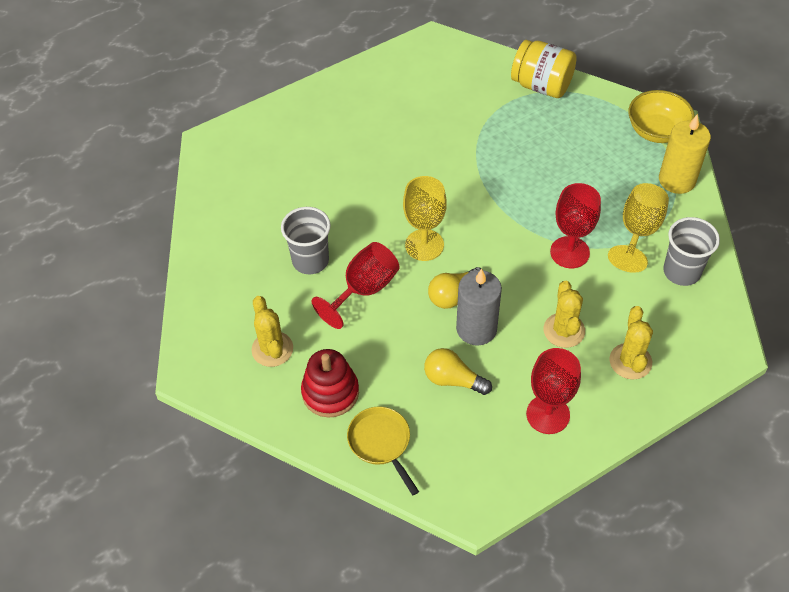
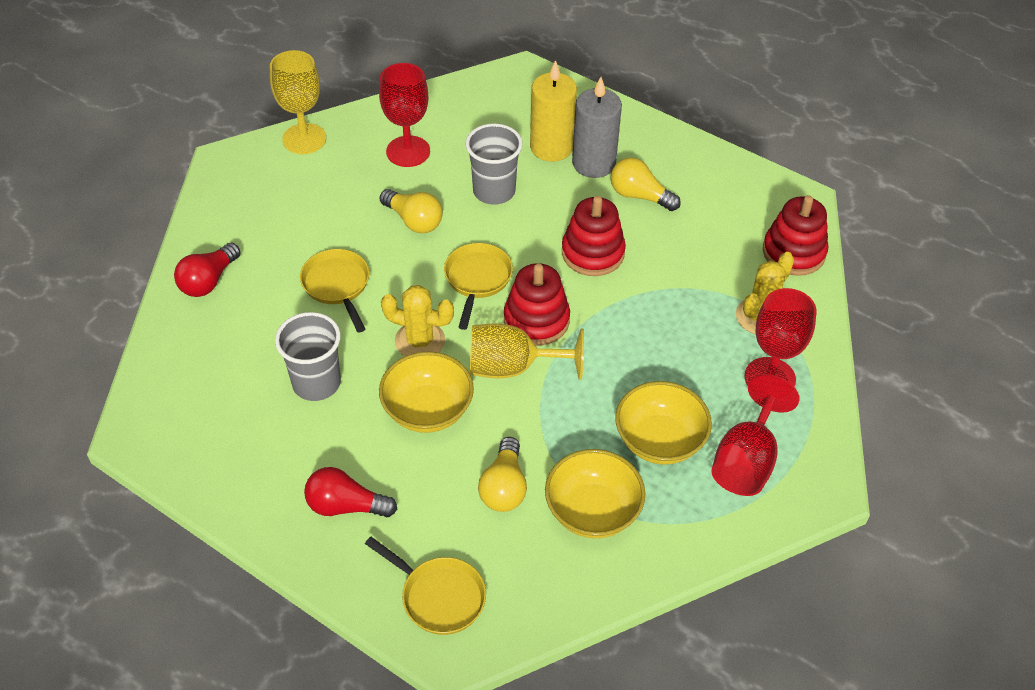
red light bulb: none = 0 -> [174,243,240,297] [304,467,397,517] = 2
red stacking toy: [301,349,359,418] = 1 -> [504,263,570,346] [562,196,626,276] [763,195,828,276] = 3
yellow bowl: [628,90,695,143] = 1 -> [379,352,474,433] [545,449,645,538] [615,381,712,464] = 3
yellow cactus: [251,296,293,367] [544,281,585,348] [609,306,653,379] = 3 -> [381,285,454,356] [736,252,794,334] = 2
yellow jar: [511,40,577,98] = 1 -> none = 0
yellow light bulb: [424,348,492,395] [428,267,483,309] = 2 -> [380,189,443,233] [478,437,527,512] [611,157,681,211] = 3
yellow pan: [347,406,419,495] = 1 -> [300,249,369,333] [365,537,486,635] [444,243,513,330] = 3

